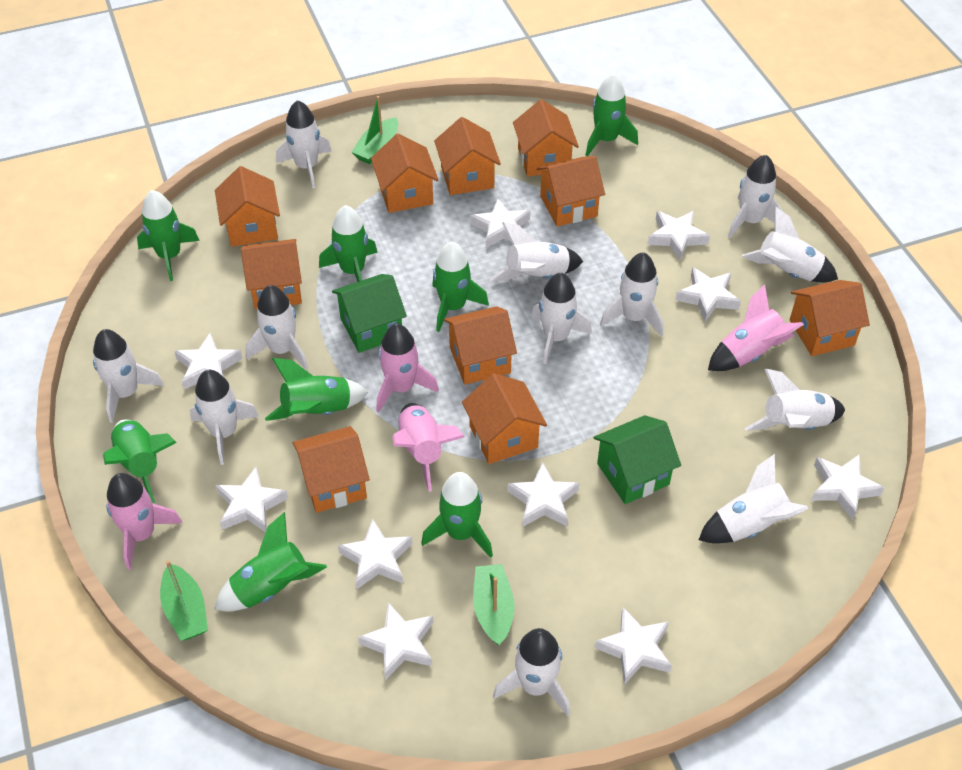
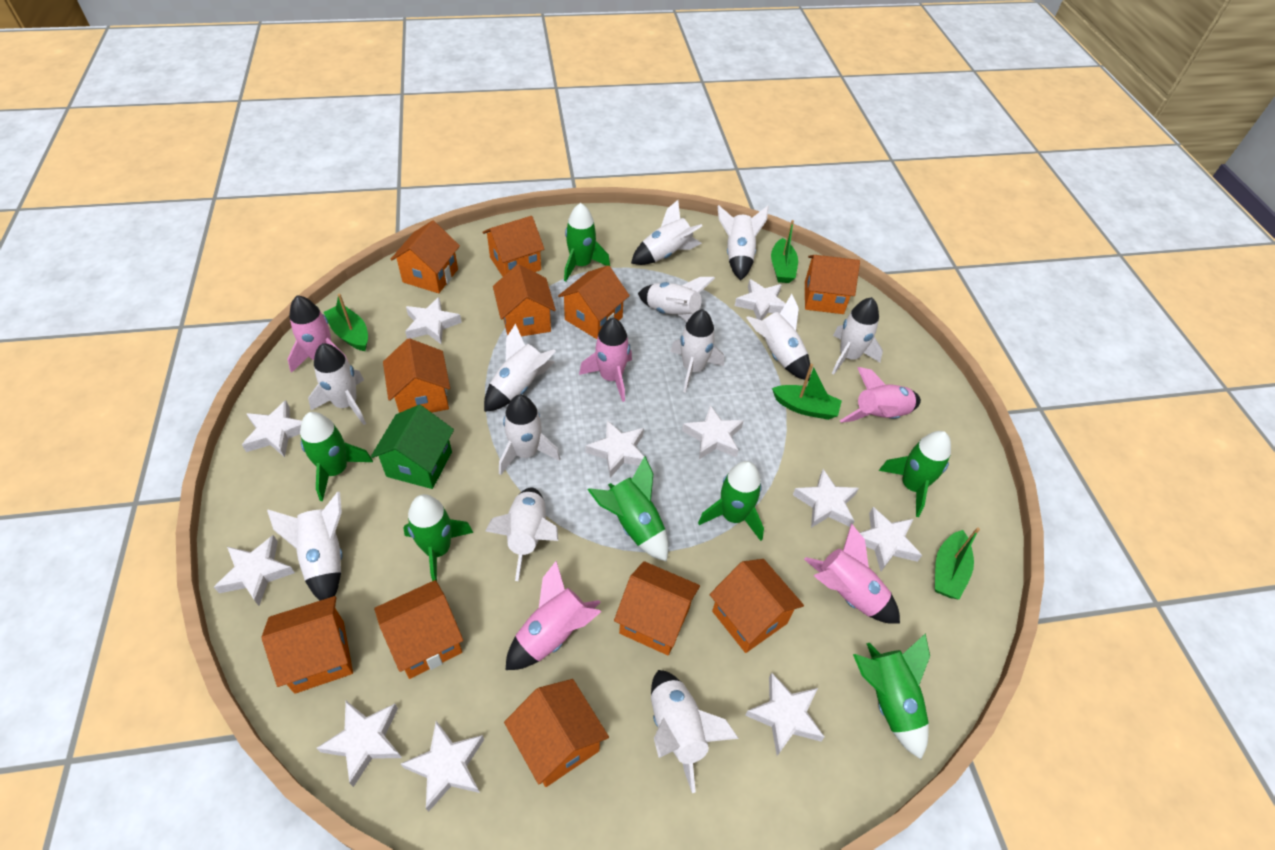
green boat: [160,560,208,641] [352,96,398,164] [473,564,514,645] = 3 -> [324,294,368,351] [771,220,798,283] [772,364,842,420] [935,527,980,600] = 4
green house: [332,274,407,353] [594,415,681,504] = 2 -> [371,405,454,489] = 1
green rocket: [103,419,177,503] [137,190,200,281] [214,512,327,611] [265,358,368,421] [319,205,378,282] [421,472,493,558] [432,242,489,332] [586,73,638,156] = 8 -> [300,412,373,501] [403,494,473,581] [564,203,610,282] [588,456,669,562] [698,461,764,541] [853,633,930,759] [879,431,951,517] = 7
orange house: [215,166,280,247] [241,239,302,310] [293,426,370,513] [371,133,439,213] [434,117,501,195] [444,306,517,385] [462,373,547,464] [513,99,579,177] [537,156,605,226] [790,280,870,356] = 10 -> [261,596,353,694] [374,580,463,679] [383,338,450,413] [391,220,460,293] [483,216,544,276] [493,264,556,337] [504,679,609,787] [558,265,630,339] [614,561,700,655] [710,559,804,653] [805,255,860,314] = 11
pink rocket: [106,473,182,570] [376,324,439,412] [392,403,465,492] [708,285,804,371] = 4 -> [287,295,348,373] [505,561,601,670] [579,318,632,402] [804,523,900,624] [840,367,921,423] = 5
white star: [174,333,243,390] [216,467,288,532] [338,518,413,589] [358,603,433,680] [470,198,530,248] [507,462,580,527] [594,608,672,685] [647,211,710,260] [675,267,741,322] [811,454,885,520] = 10 -> [214,535,295,606] [242,400,302,457] [317,701,402,787] [401,721,484,812] [405,297,462,344] [585,420,644,478] [682,405,744,459] [735,279,786,320] [745,673,825,756] [793,469,859,528] [860,507,922,571] = 11

